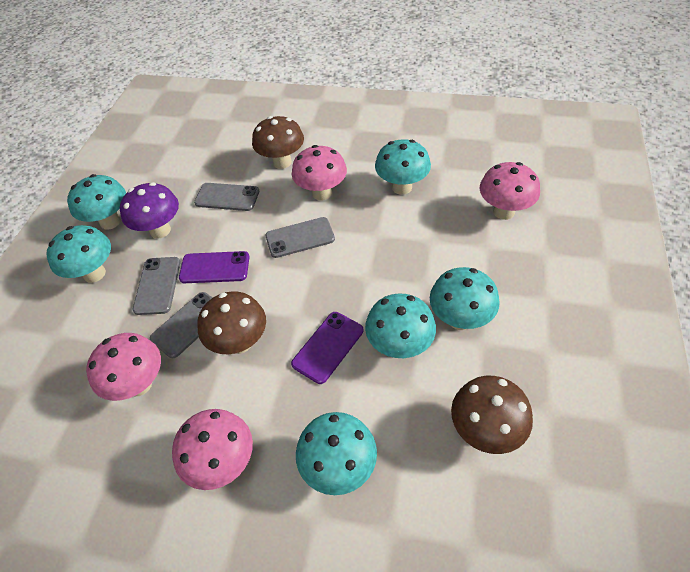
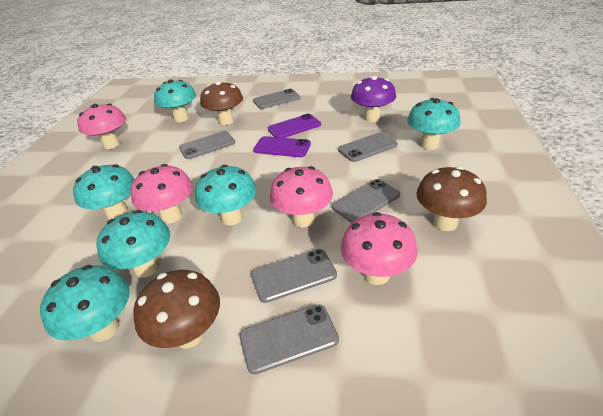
grey phone: [133,257,180,315] [150,292,213,358] [194,183,259,211] [266,217,335,258] = 4 -> [179,131,235,159] [239,305,339,374] [251,249,337,303] [253,89,300,109] [332,179,400,223] [338,132,398,162] = 6

